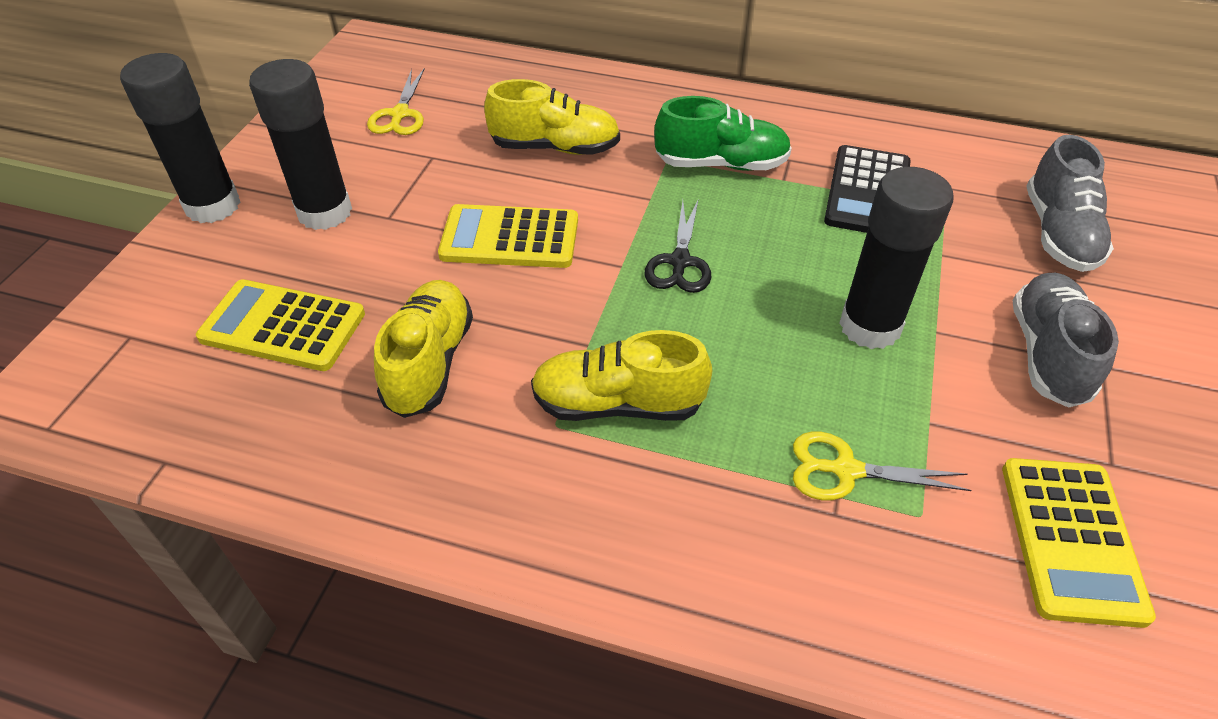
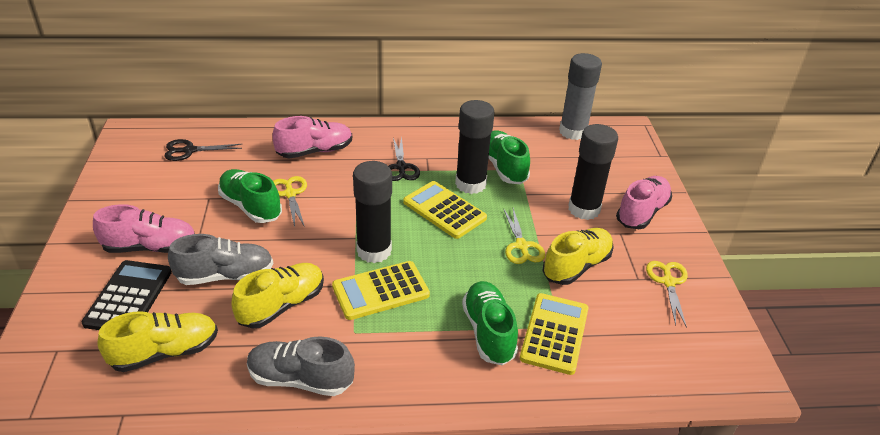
black scissors: [645,198,711,293] = 1 -> [164,139,242,161] [389,136,420,181] = 2
green shoe: [654,96,792,171] = 1 -> [218,169,282,223] [462,281,518,366] [488,130,530,184] = 3
grey glue stick: none = 0 -> [559,53,602,140] = 1
pink shoe: none = 0 -> [93,204,195,253] [273,116,352,158] [616,176,672,229] = 3
yellow scissors: [367,69,424,135] [793,432,971,500] = 2 -> [273,176,307,227] [504,208,545,264] [646,261,688,328] = 3

